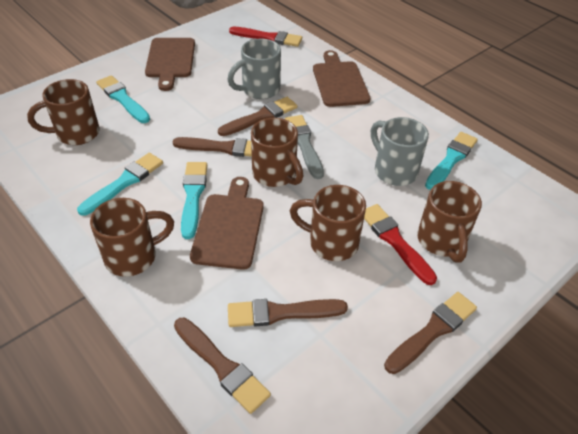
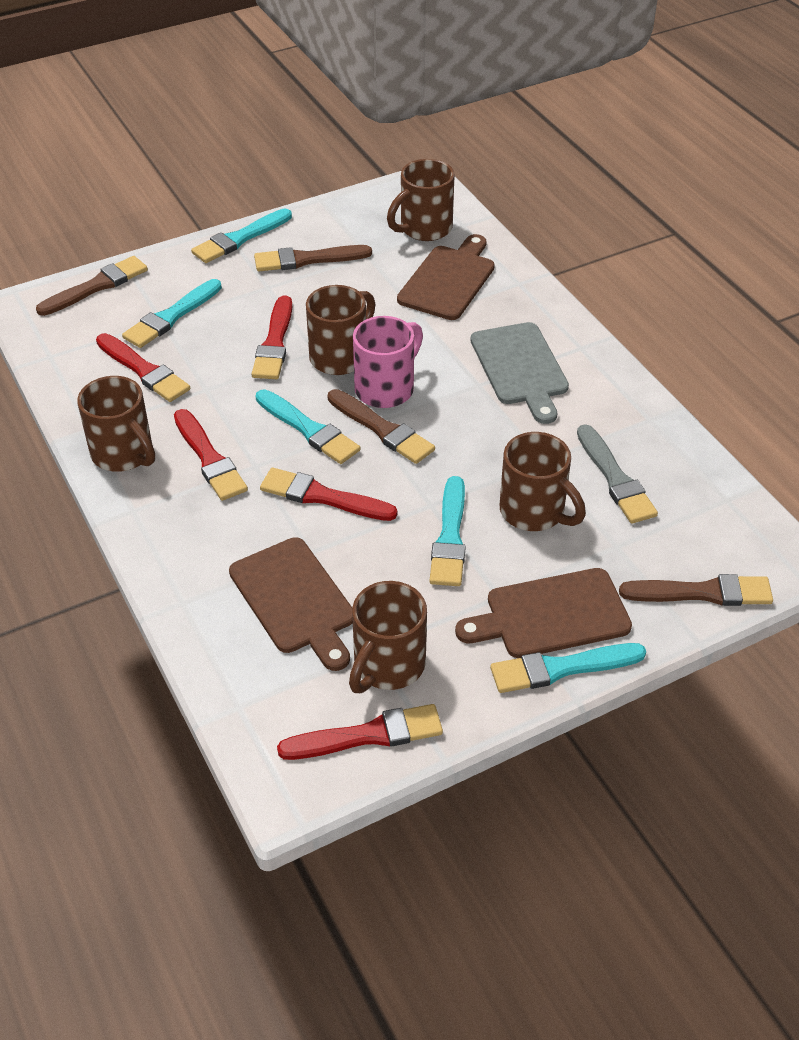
brown brush: [173,137,252,157] [174,318,271,414] [218,97,297,136] [228,299,348,327] [384,292,477,374] = 5 -> [36,256,148,316] [254,245,372,271] [328,389,435,464] [619,574,773,606] = 4
grey cutting board: none = 0 -> [471,322,569,424] = 1
grey mug: [227,39,281,99] [371,117,429,186] = 2 -> none = 0
pink mug: none = 0 -> [353,316,423,408] = 1
red brush: [229,27,302,47] [364,204,437,285] = 2 -> [96,333,190,402] [174,409,248,501] [252,295,292,379] [260,468,397,521] [277,704,443,760] = 5
turquoise brush: [77,153,163,216] [96,75,150,123] [181,162,207,239] [425,132,478,190] = 4 -> [122,279,222,348] [191,208,292,263] [256,389,360,464] [429,476,466,586] [490,643,646,693] = 5

